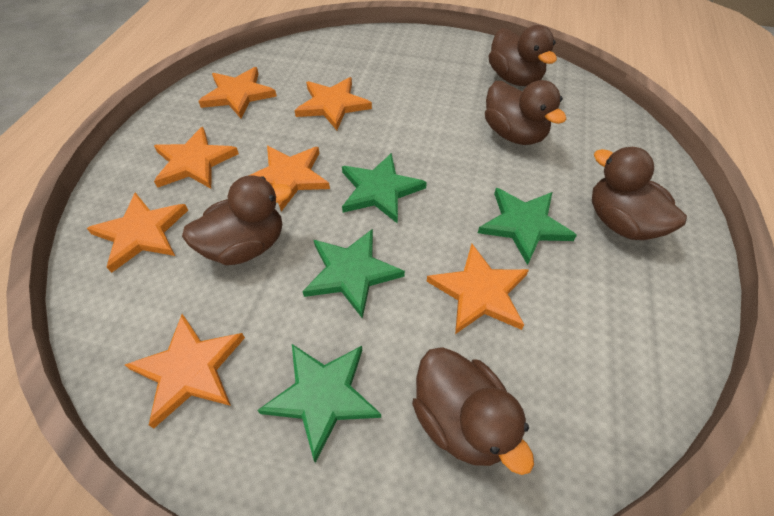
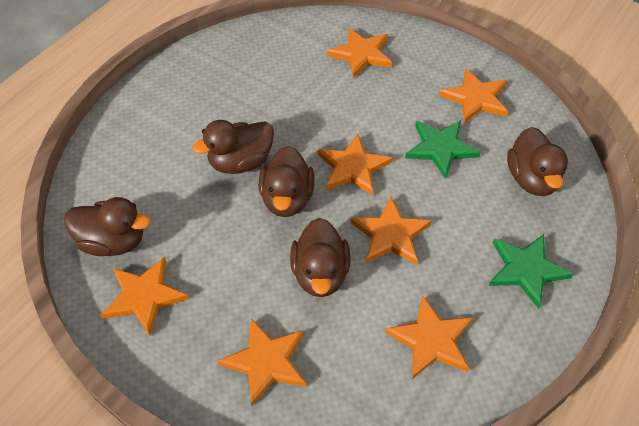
green star: [257,344,381,463] [302,229,405,319] [342,153,427,224] [478,188,577,265] = 4 -> [405,120,481,179] [489,234,574,309] = 2

